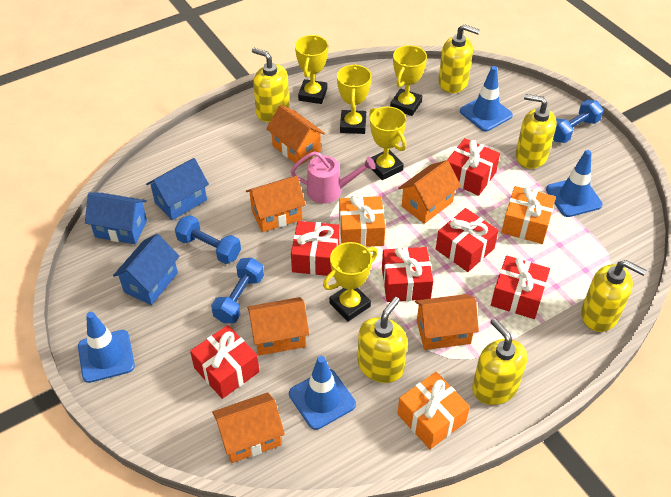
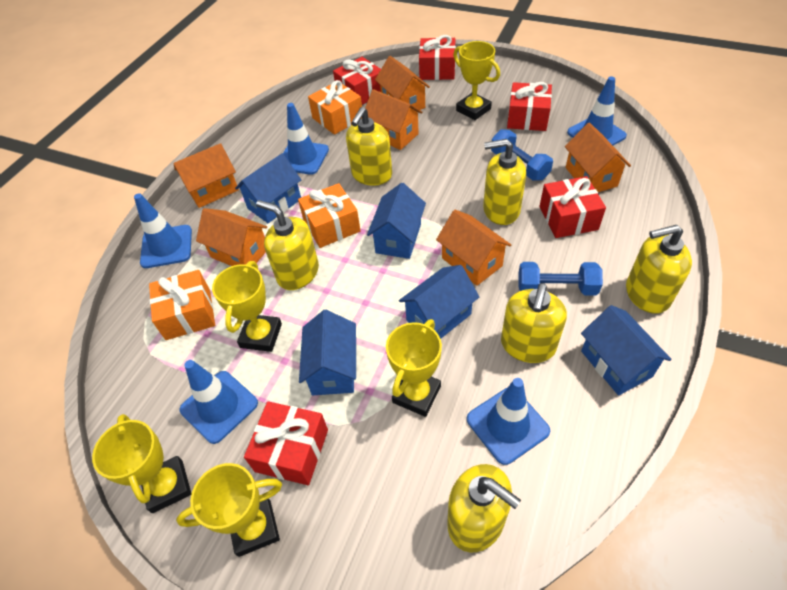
blue dumbbell: [175,215,241,264] [211,258,264,323] [553,100,603,143] = 3 -> [491,129,553,180] [518,262,603,296] = 2
blue house: [85,193,147,244] [113,234,180,305] [146,158,209,220] = 3 -> [235,153,301,223] [299,310,356,395] [367,183,426,259] [399,265,479,339] [581,305,672,395] = 5
blue traffic cone: [78,312,135,383] [289,356,356,430] [460,66,513,131] [546,150,603,217] = 4 -> [134,193,192,268] [179,360,258,444] [283,103,329,175] [467,378,550,465] [567,76,627,145] = 5
pink watering can: [290,151,376,204] = 1 -> none = 0
red gift: [190,325,259,399] [291,221,340,276] [382,247,433,302] [436,208,499,272] [447,138,500,196] [491,256,550,319] = 6 -> [244,401,328,485] [333,57,381,105] [419,35,456,80] [507,82,552,131] [540,176,606,238] = 5

